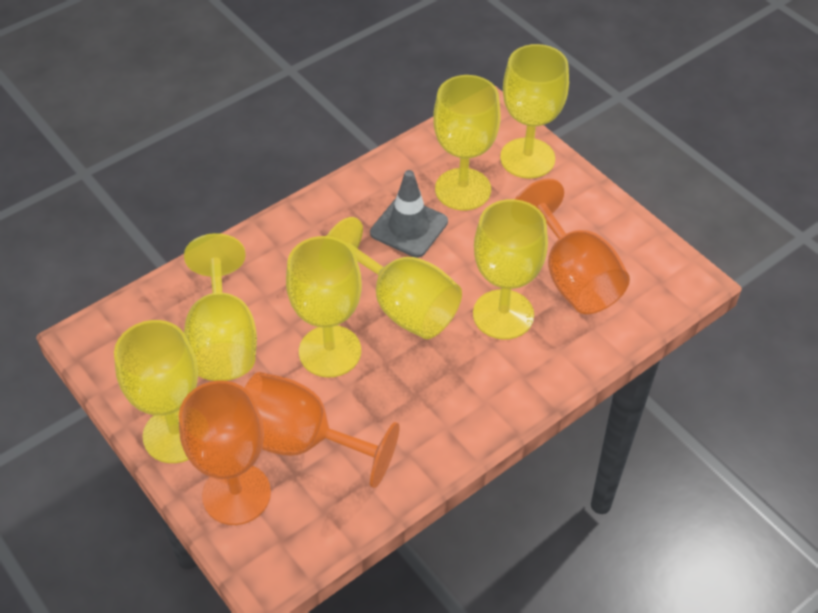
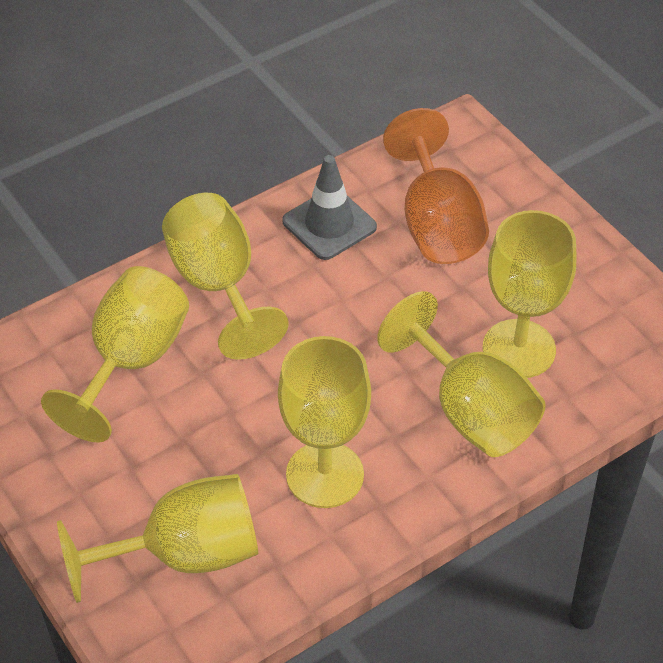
orange goblet: [179,380,271,525] [244,372,400,488] [515,179,630,314] = 3 -> [383,108,489,264] = 1
yellow goblet: [114,320,198,463] [184,233,257,381] [286,236,362,378] [327,217,462,339] [433,75,501,210] [473,199,548,340] [500,44,569,179] = 7 -> [41,266,189,442] [57,474,258,603] [162,193,288,360] [278,336,371,508] [377,291,546,457] [482,210,576,378] = 6

